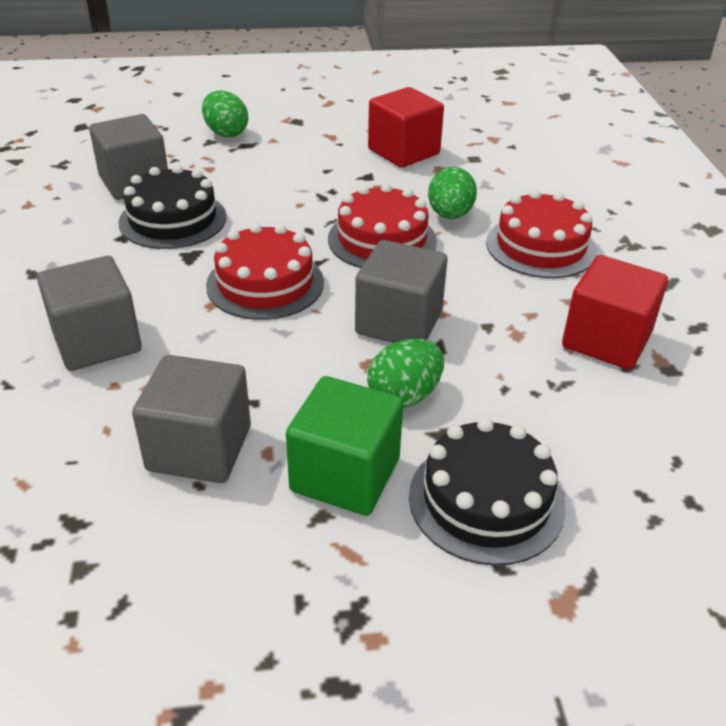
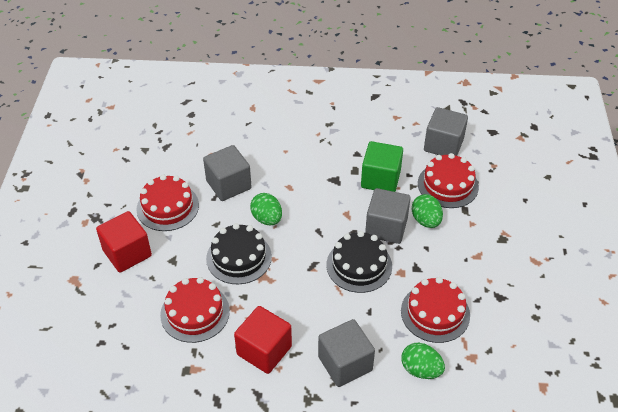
red cake: [206,223,324,320] [328,183,437,268] [486,190,597,278] = 3 -> [136,175,199,231] [160,277,230,343] [401,277,470,343] [418,153,479,208] = 4

